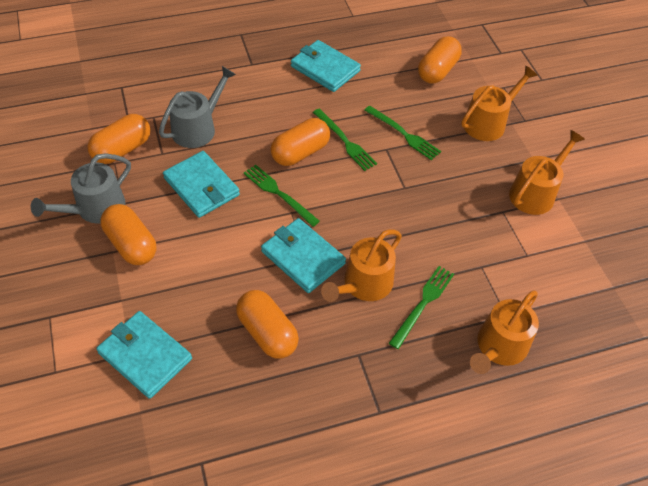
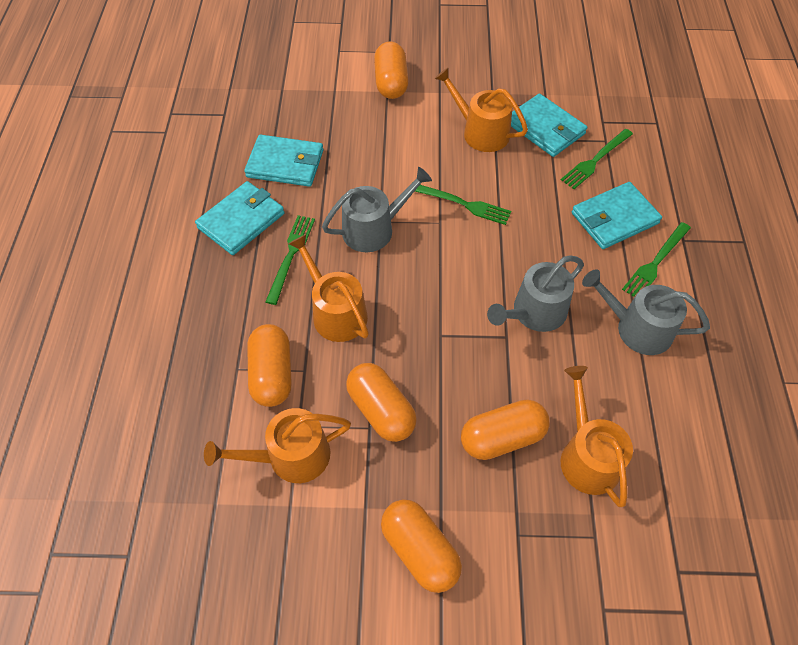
grey watering can: [31,153,131,223] [159,66,236,148] = 2 -> [322,167,432,252] [487,255,584,332] [582,269,710,355] = 3

